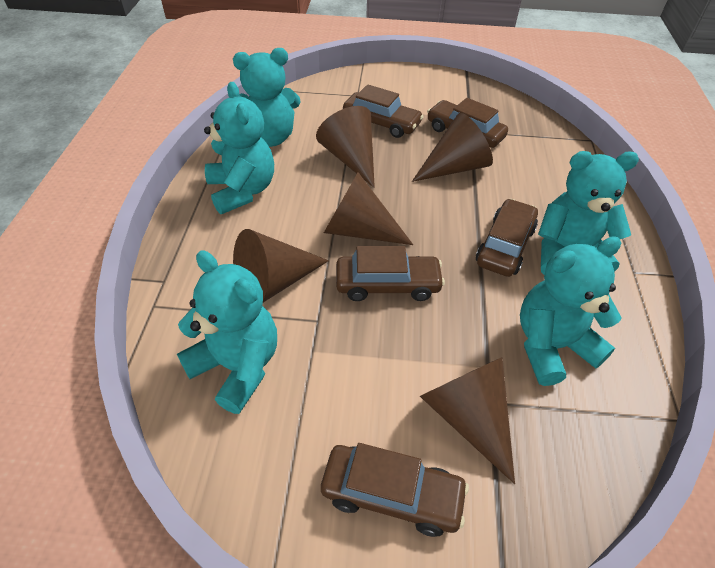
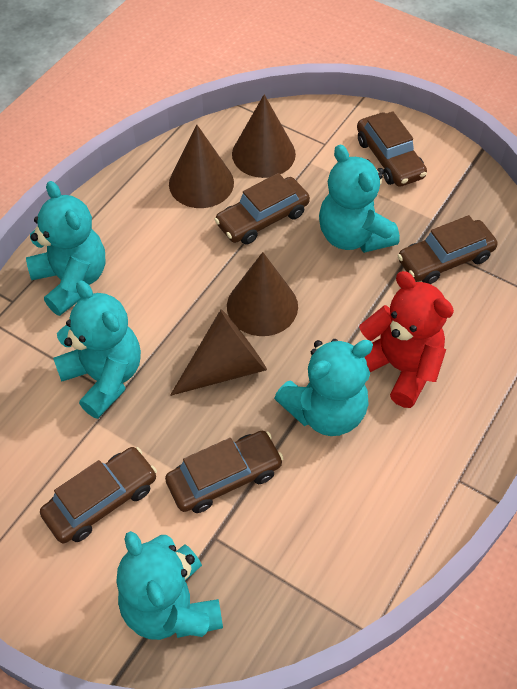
brown cone: [233,229,329,302] [316,106,375,188] [324,172,413,245] [412,113,493,182] [420,357,515,484] = 5 -> [169,125,234,208] [170,309,267,396] [227,252,298,336] [232,94,296,178] = 4
red teddy bear: none = 0 -> [359,271,454,408] = 1

